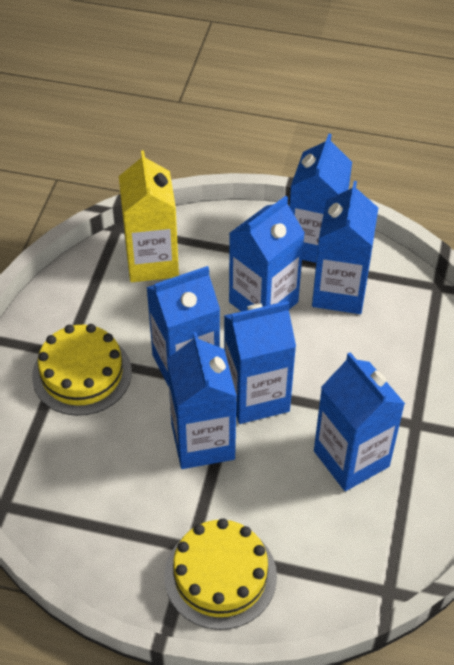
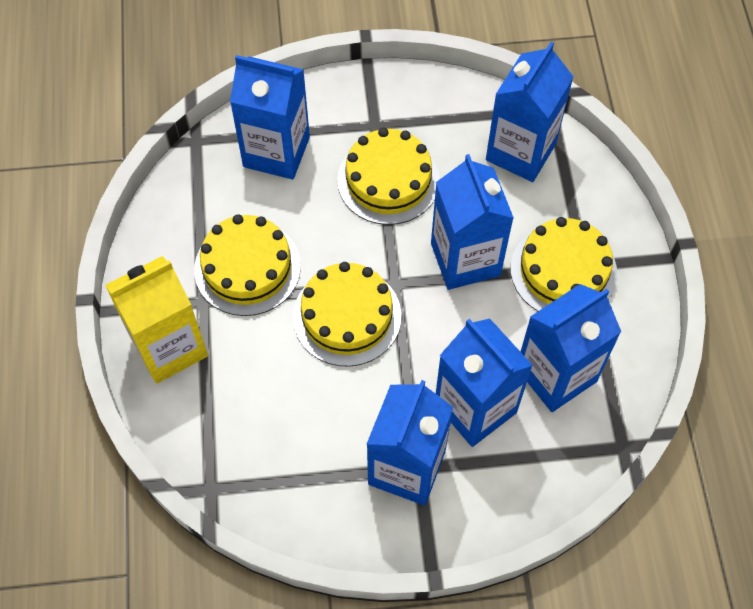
blue carton: [146,266,220,387] [167,332,237,469] [224,301,296,424] [229,196,305,311] [289,134,352,263] [312,181,378,314] [314,352,405,491] = 7 -> [230,55,310,180] [367,380,453,505] [431,154,514,290] [436,318,533,447] [486,42,574,182] [520,284,621,412] = 6
yellow cake: [32,324,132,416] [164,518,277,630] = 2 -> [194,214,301,316] [293,262,401,367] [337,127,440,225] [511,217,617,311] = 4

